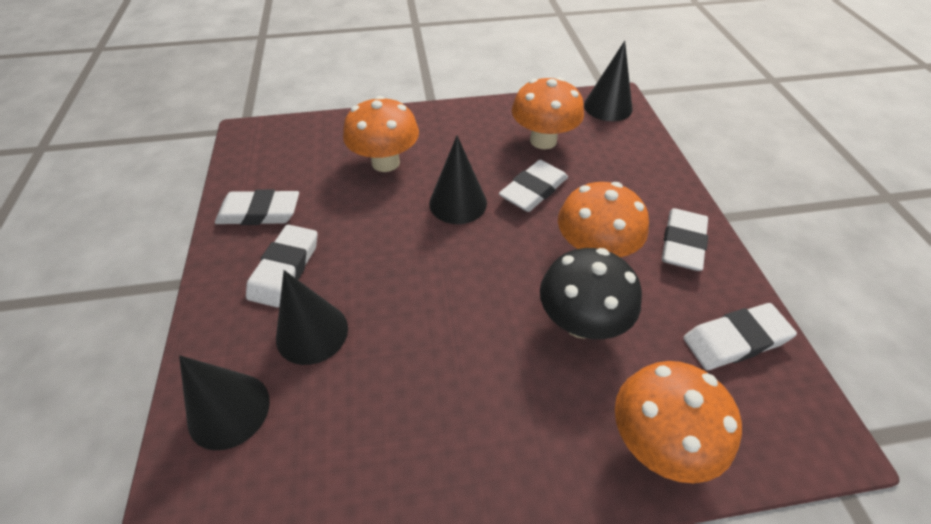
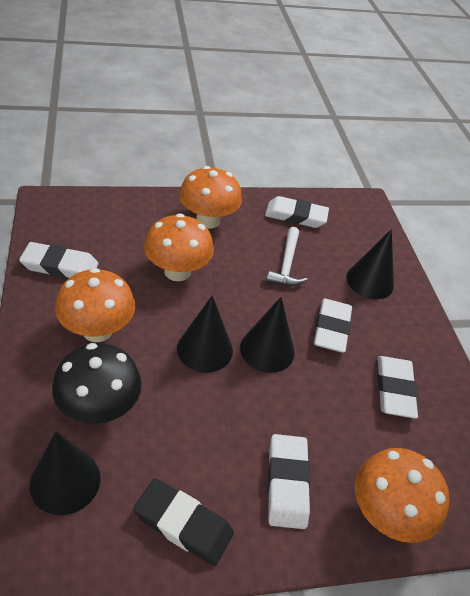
black eraser: none = 0 -> [133,478,234,566] = 1
white hammer: none = 0 -> [266,227,308,286] = 1

